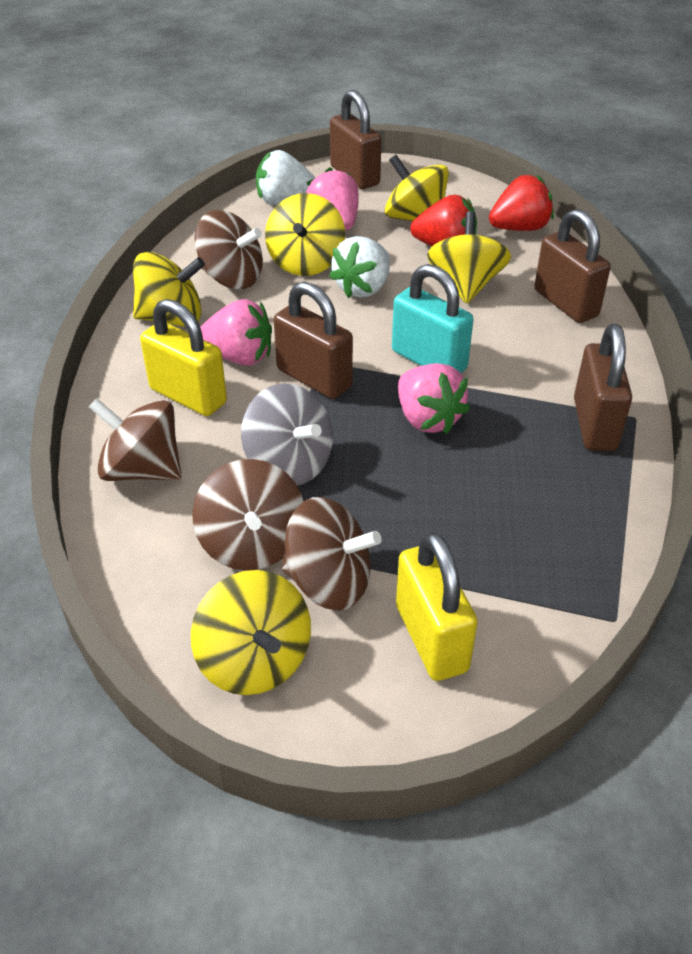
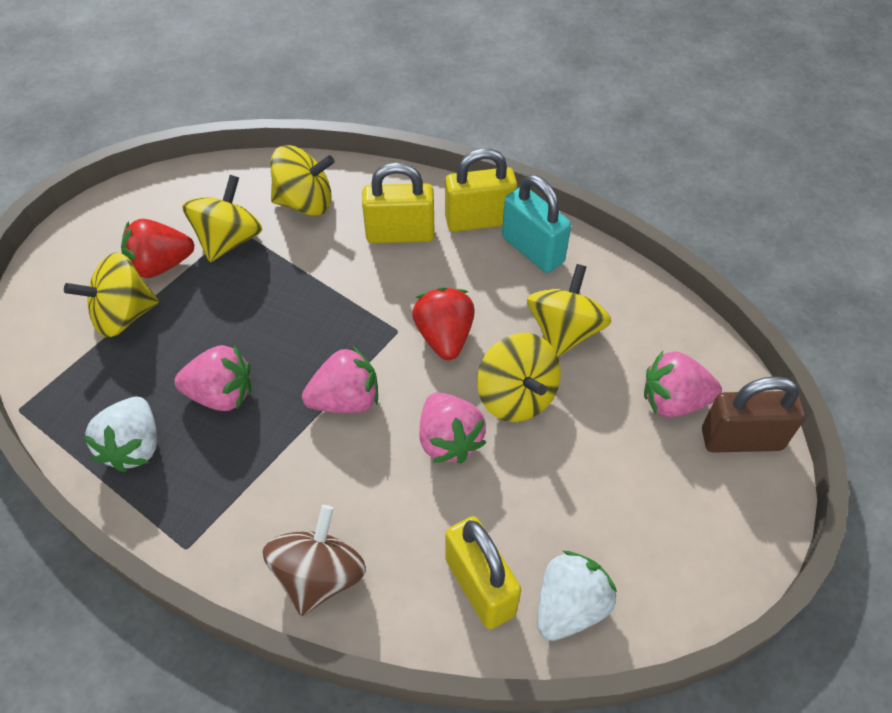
brown padlock: [274,282,353,399] [330,90,382,189] [535,209,611,323] [574,324,632,451] = 4 -> [702,376,805,453] = 1
brown spinning top: [89,398,182,481] [192,459,303,571] [195,210,263,289] [281,497,382,611] = 4 -> [263,505,366,616] = 1
grey spinning top: [241,383,333,486] = 1 -> none = 0
pink strawberry: [200,299,272,366] [306,168,359,231] [398,363,470,434] = 3 -> [174,345,251,411] [302,346,378,413] [419,392,487,464] [644,351,722,417] = 4
yellow padlock: [140,299,227,416] [396,532,478,681] = 2 -> [362,162,435,243] [445,148,518,232] [445,516,521,629] = 3

